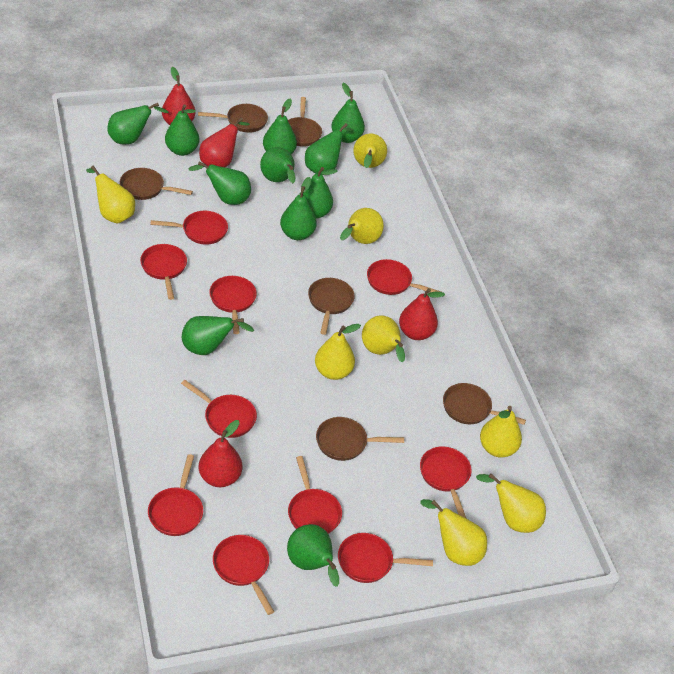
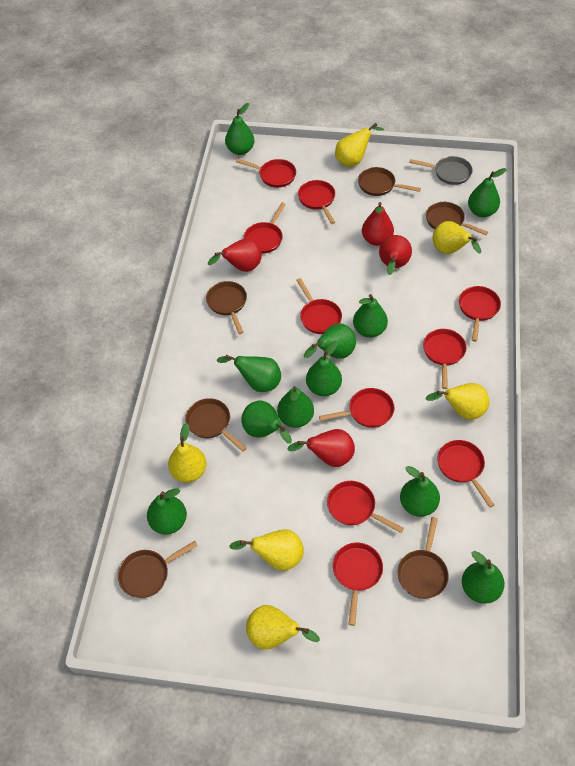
grey pan: none = 0 -> [409,156,473,185] = 1
yellow pear: [86,165,135,224] [315,324,361,380] [340,208,384,244] [353,133,387,168] [362,315,405,363] [420,499,487,566] [476,474,546,533] [480,406,522,458] = 8 -> [168,423,207,483] [229,529,304,571] [246,605,320,650] [335,123,384,167] [425,383,489,420] [433,221,481,254] = 6

